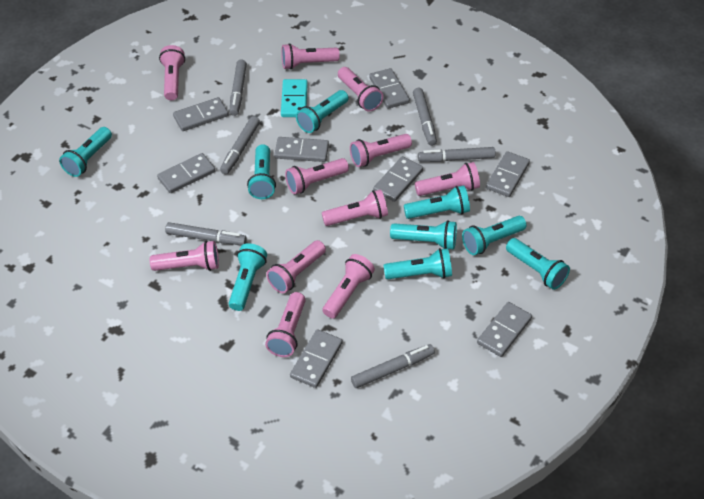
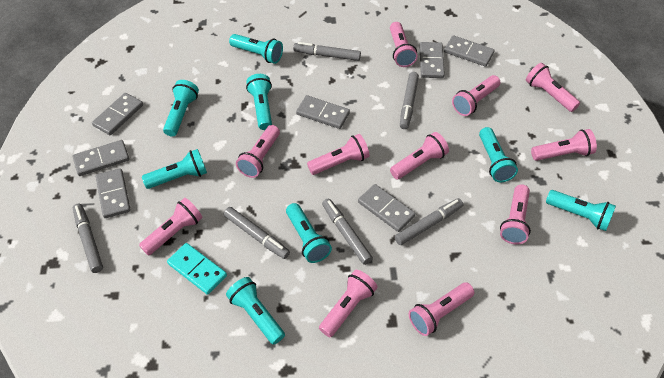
grey domino: [157,153,216,193] [173,97,228,131] [274,137,329,162] [290,329,343,388] [369,68,410,109] [373,156,423,202] [477,302,532,357] [486,151,530,197] = 8 -> [73,140,129,176] [92,93,143,135] [96,168,131,218] [296,95,350,129] [358,184,415,232] [420,42,445,78] [444,35,494,67] = 7
turquoise flashlight: [59,127,112,177] [229,243,267,311] [247,144,276,199] [296,90,349,133] [384,248,452,280] [390,220,457,249] [404,185,470,219] [462,216,526,255] [506,238,570,290] = 9 -> [142,149,207,189] [163,80,199,137] [226,277,285,345] [229,34,283,64] [246,74,272,130] [286,203,332,263] [479,127,518,182] [546,190,616,231] = 8

